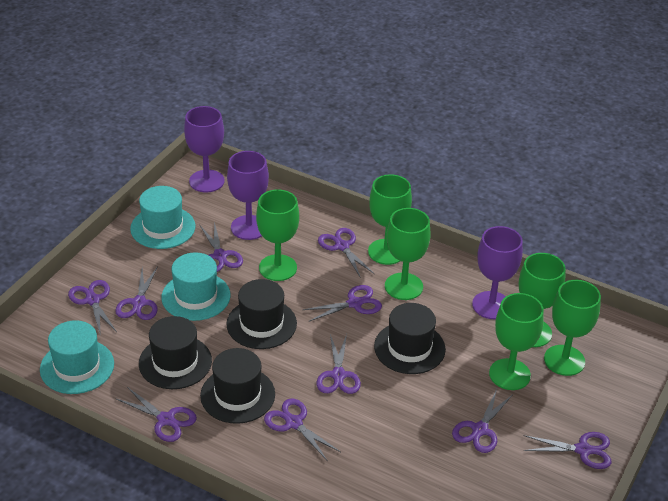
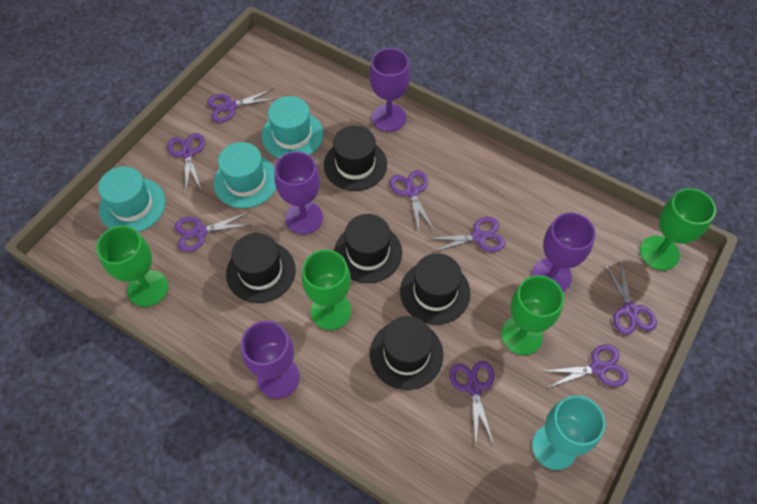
black hat: [139,316,212,389] [200,348,275,424] [226,279,297,349] [374,303,446,374] = 4 -> [226,233,295,303] [324,126,387,191] [334,214,402,283] [370,316,443,390] [400,253,471,325] = 5
green goblet: [256,189,299,281] [368,174,412,265] [385,208,431,300] [489,293,544,390] [519,253,566,347] [544,280,601,376] = 6 -> [96,226,168,307] [302,250,351,330] [501,275,564,355] [640,188,716,270] = 4
purple goblet: [184,106,225,193] [227,151,269,240] [472,226,523,319] = 3 -> [241,321,300,399] [274,151,323,234] [369,48,410,132] [532,213,596,292] = 4
purple scissors: [68,280,117,336] [115,266,158,320] [115,387,197,442] [200,222,243,272] [264,398,341,461] [303,285,382,322] [317,334,361,394] [318,228,374,278] [452,389,512,453] [524,432,612,469] = 10 -> [167,133,205,190] [174,212,252,252] [207,89,275,123] [389,170,434,231] [427,217,505,253] [449,361,494,444] [544,344,628,388] [605,261,657,335] = 8
turquoise goblet: none = 0 -> [532,395,605,470] = 1

